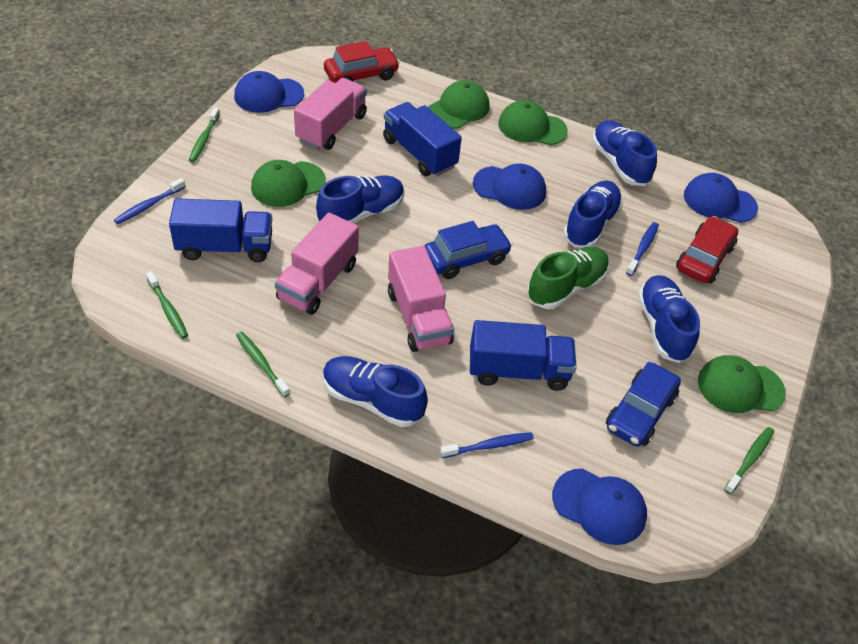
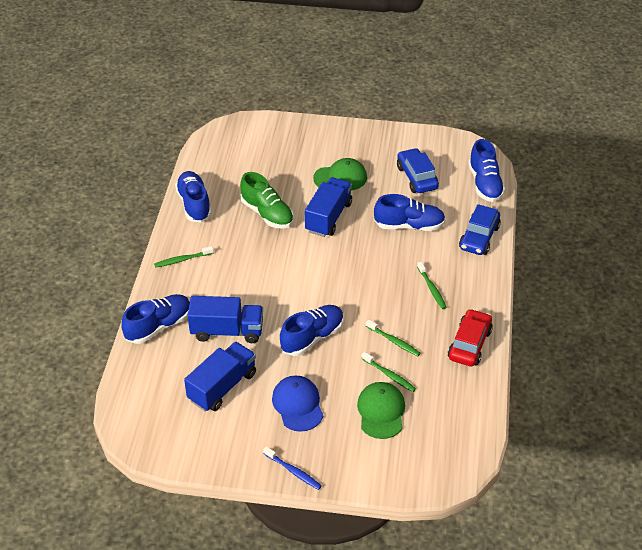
blue cap: [234,71,304,113] [473,164,546,210] [552,468,647,545] [684,173,758,223] = 4 -> [272,375,323,432] = 1
blue toothbrush: [114,178,185,224] [440,432,534,458] [626,222,659,276] = 3 -> [263,446,322,490] = 1
green cap: [251,160,326,207] [428,80,490,129] [498,100,568,145] [698,355,786,413] = 4 -> [313,158,367,191] [357,382,405,439] = 2
pink truck: [275,212,359,315] [294,78,367,150] [388,246,454,352] = 3 -> none = 0
red car: [324,41,400,83] [676,216,738,284] = 2 -> [448,309,493,367] = 1

